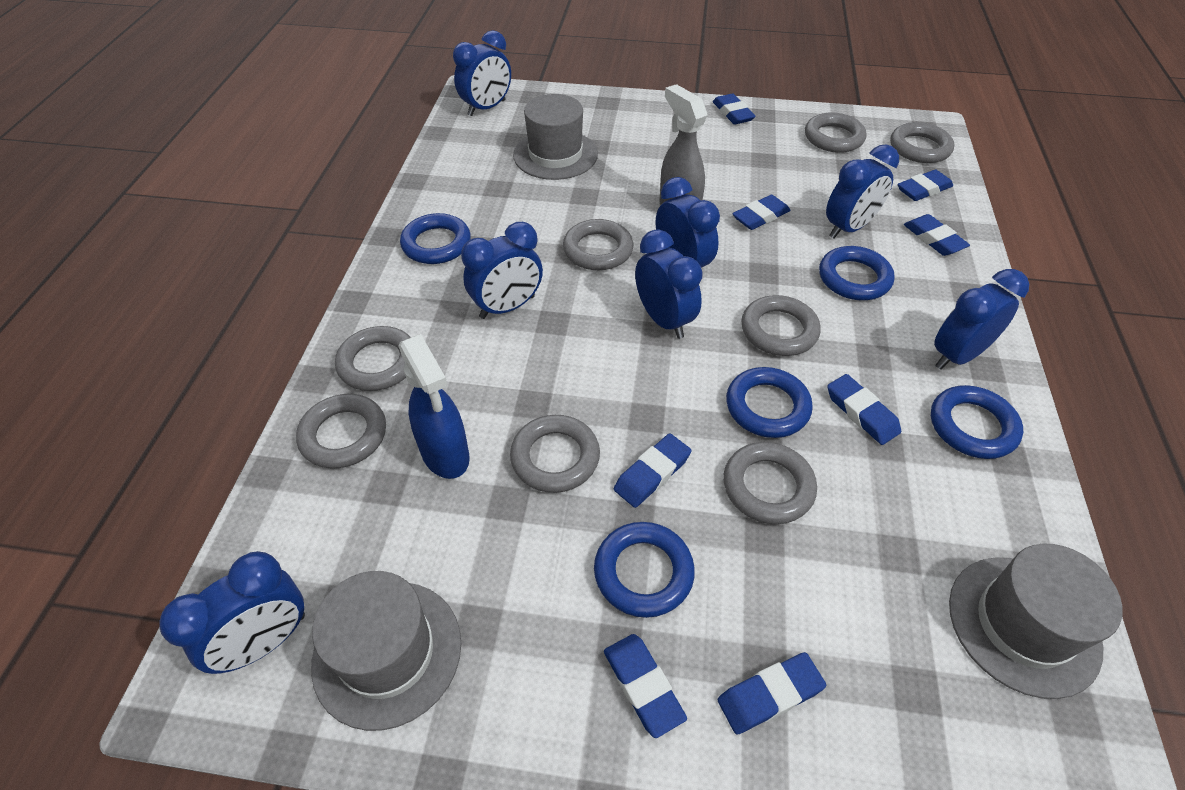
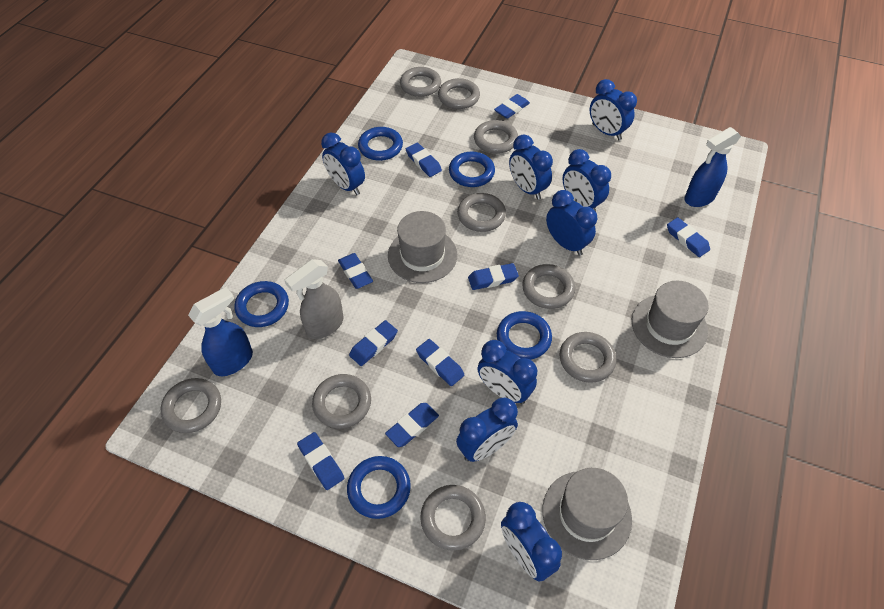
blue clock: [159,551,305,674] [453,30,511,116] [461,222,543,319] [635,229,703,339] [656,177,720,268] [826,144,899,238] [934,269,1029,370] = 7 -> [321,132,365,195] [456,398,518,462] [478,340,537,404] [501,502,562,581] [509,135,553,200] [546,190,597,256] [563,149,611,211] [590,79,637,140] = 8
blue eraser: [604,634,687,738] [614,433,691,508] [713,94,756,125] [718,652,826,735] [732,195,791,230] [827,374,901,445] [898,170,953,201] [904,214,970,256] = 8 -> [297,432,344,490] [338,253,373,289] [349,320,398,366] [385,403,439,447] [406,143,442,177] [416,339,464,386] [468,263,519,290] [494,94,530,119] [667,217,710,257] = 9
blue spray bottle: [398,334,470,479] = 1 -> [188,287,253,376] [684,127,741,207] = 2
grey ring: [296,394,386,469] [335,326,411,391] [510,415,600,493] [563,219,633,270] [723,442,817,524] [741,295,821,356] [805,112,867,153] [890,122,954,163] = 8 -> [161,378,221,433] [312,374,371,429] [400,67,441,97] [420,485,486,551] [438,78,480,109] [457,193,506,232] [474,120,518,154] [522,264,575,309] [560,332,616,383] = 9

